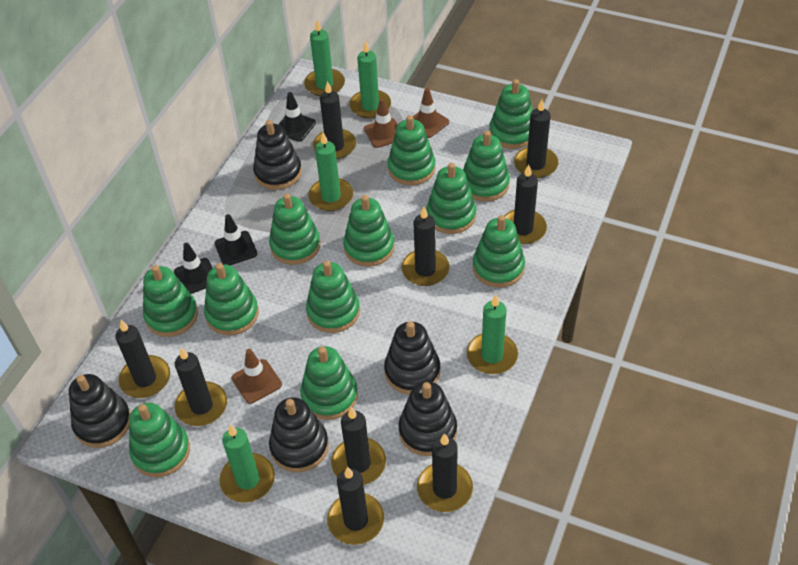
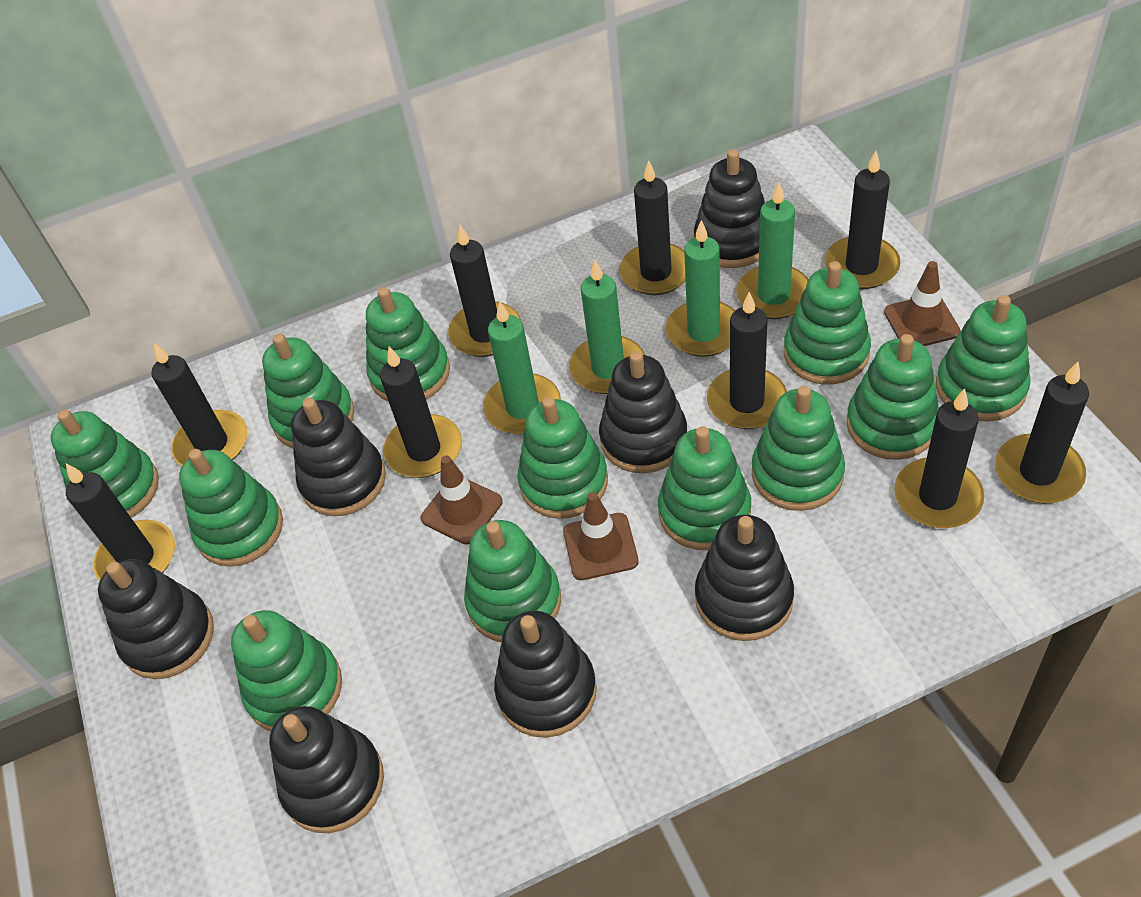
black stacking toy: [69,374,131,448] [253,120,302,190] [269,397,329,472] [384,321,440,395] [398,381,457,456] = 5 -> [98,559,214,679] [269,706,384,833] [291,398,386,516] [494,611,597,738] [599,351,687,473] [694,149,765,268] [695,515,794,641] = 7
black traffic cone: [174,243,212,294] [215,214,257,265] [278,92,316,141] = 3 -> none = 0
green candle: [219,424,275,503] [304,20,345,96] [308,133,353,211] [349,40,391,119] [467,295,518,374] = 5 -> [483,301,561,434] [569,260,645,394] [666,220,735,357] [736,182,809,319] = 4

